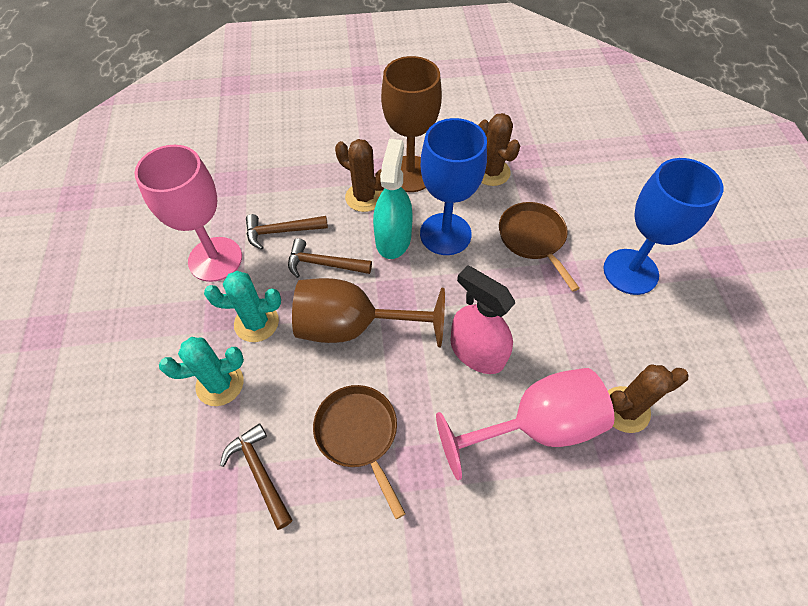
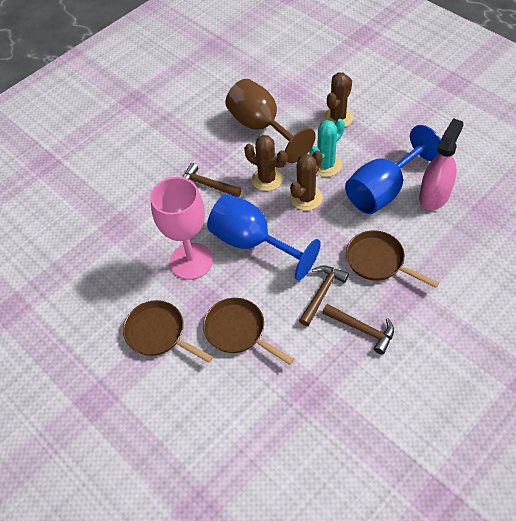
brown goblet: [292,278,445,347] [381,56,442,192] = 2 -> [225,79,316,163] = 1
brown pan: [313,385,406,519] [499,202,580,292] = 2 -> [123,300,213,363] [203,298,294,365] [346,230,439,288] = 3
pink goblet: [134,145,242,282] [436,368,614,480] = 2 -> [150,177,213,280] = 1
turquoise cactus: [159,337,244,406] [204,271,281,342] = 2 -> [310,119,345,177] = 1
turquoise spray bottle: [373,139,413,259] = 1 -> none = 0

